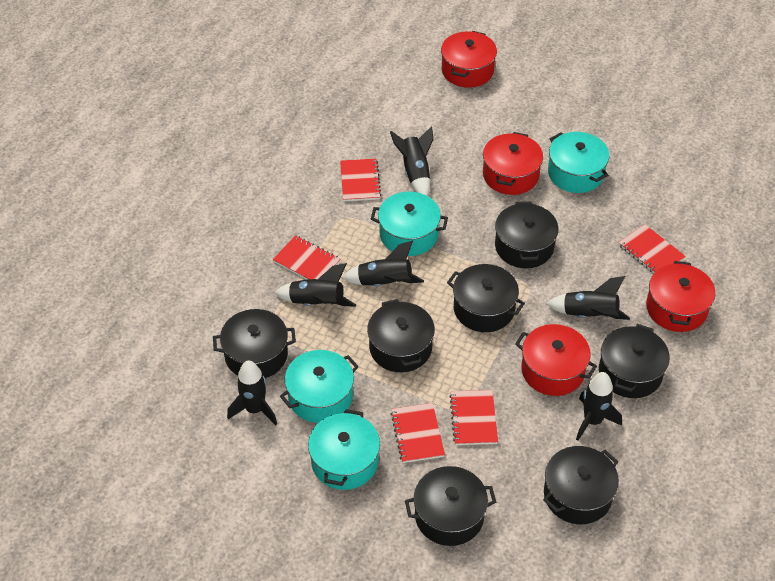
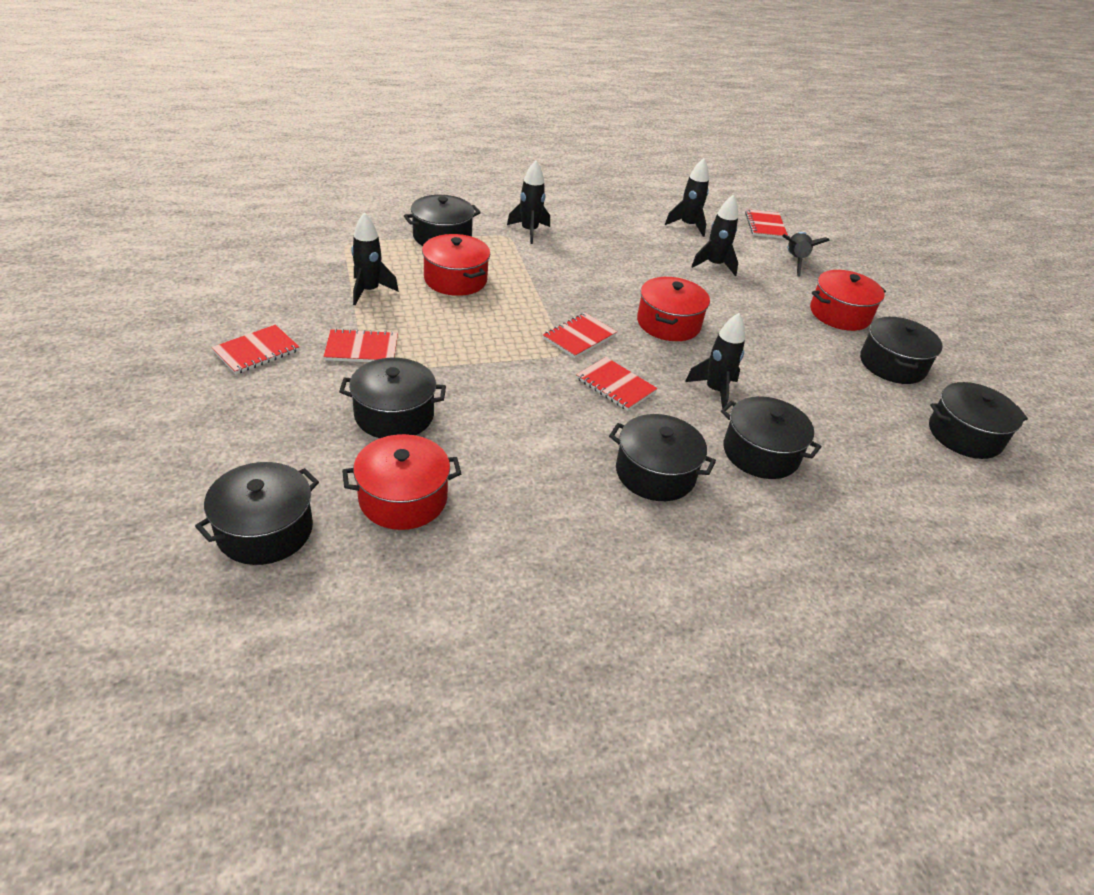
turquoise pot: [280,350,359,423] [308,409,380,490] [371,192,448,256] [548,132,609,193] = 4 -> none = 0

